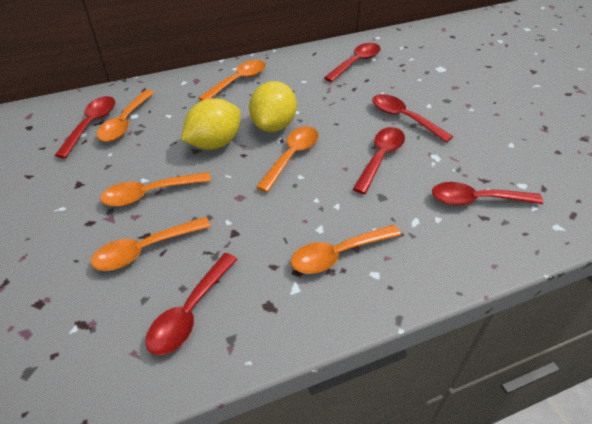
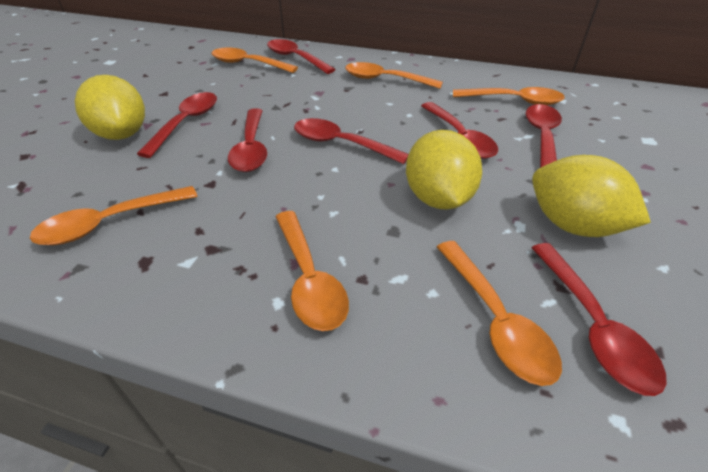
red spoon: [54,96,116,158] [146,253,237,355] [324,43,381,82] [353,127,405,194] [372,94,453,143] [432,182,543,206] = 6 -> [137,92,217,158] [228,108,267,172] [267,39,336,74] [294,118,409,164] [421,102,498,159] [526,104,562,168] [531,243,667,396] = 7
yellow lemon: [181,98,241,150] [249,81,297,132] = 2 -> [75,75,145,140] [406,130,482,210] [532,155,651,237] = 3

